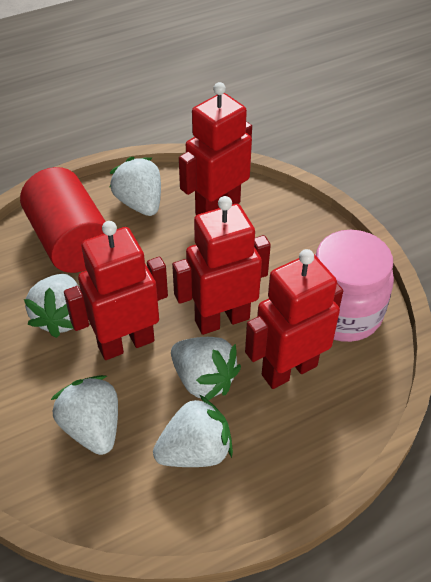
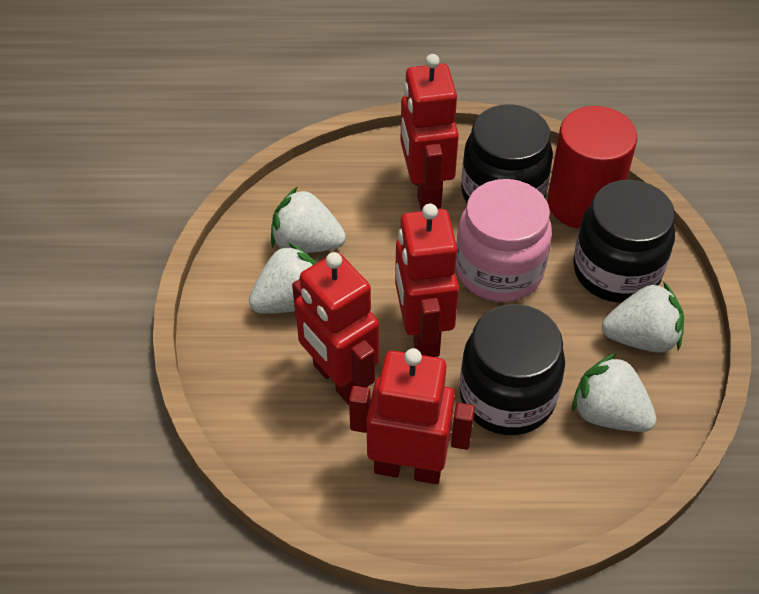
black jar: none = 0 -> [460,304,565,435] [461,104,553,203] [573,180,675,303] = 3
white strawberry: [24,274,80,338] [51,375,118,455] [109,157,161,216] [153,395,233,467] [171,337,241,400] = 5 -> [249,242,316,314] [271,187,346,253] [572,353,657,432] [602,281,684,353] = 4

